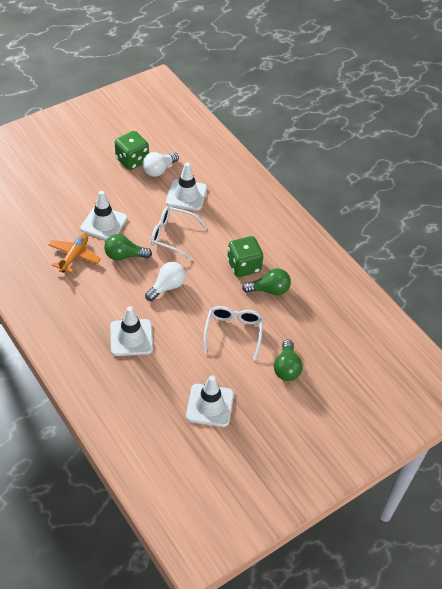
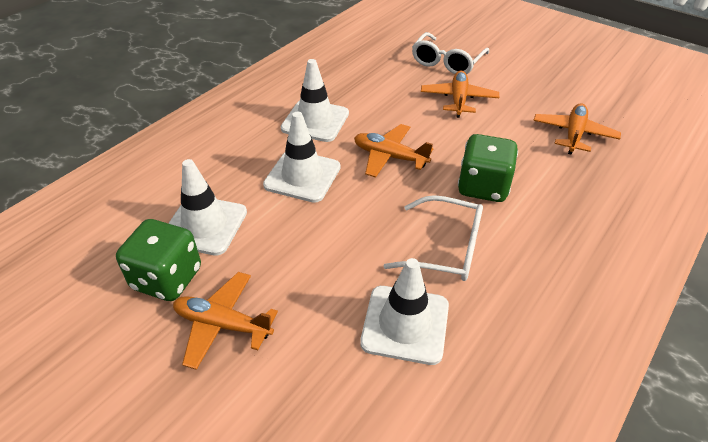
green light bulb: [104,234,152,261] [242,268,291,295] [274,339,303,381] = 3 -> none = 0
orange plane: [49,234,101,273] = 1 -> [173,272,278,370] [354,124,434,178] [421,71,499,118] [533,103,621,155] = 4
white light bulb: [142,152,179,177] [145,262,186,301] = 2 -> none = 0

